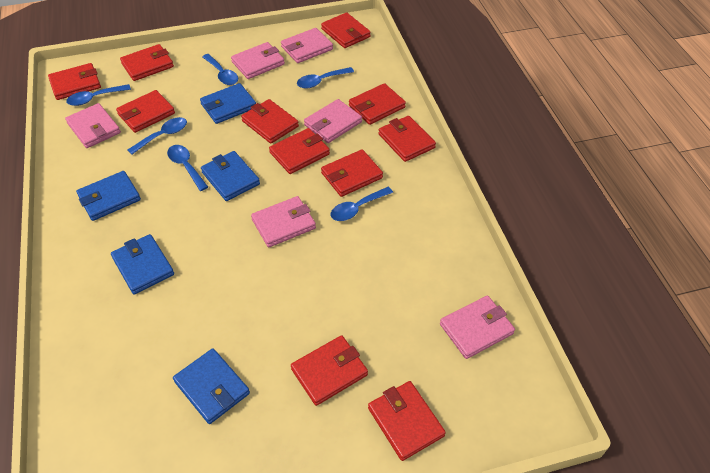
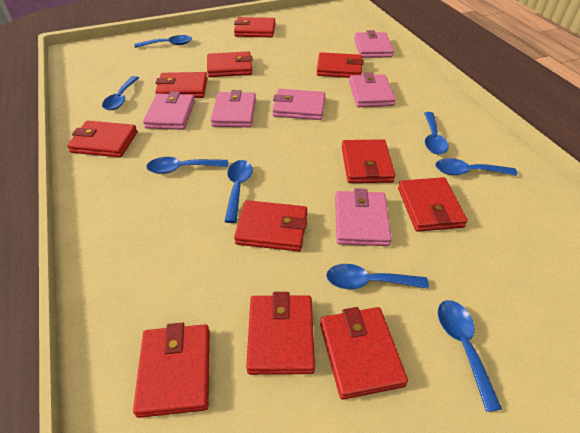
blue spoon: [66,84,131,106] [128,117,187,155] [167,145,208,191] [202,54,238,85] [297,67,354,89] [331,187,393,221] = 6 -> [102,76,139,110] [134,35,192,48] [146,157,228,174] [224,160,253,223] [326,264,429,289] [424,112,449,154] [435,158,517,176] [438,300,502,412] = 8
blue wallet: [76,171,141,221] [111,234,174,295] [173,348,250,424] [200,83,256,124] [201,151,260,201] = 5 -> none = 0

